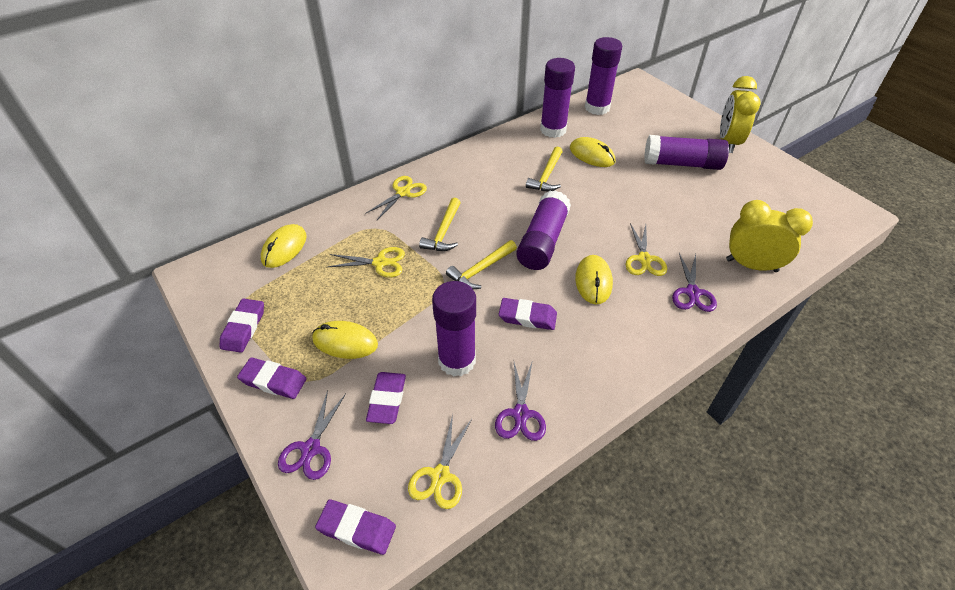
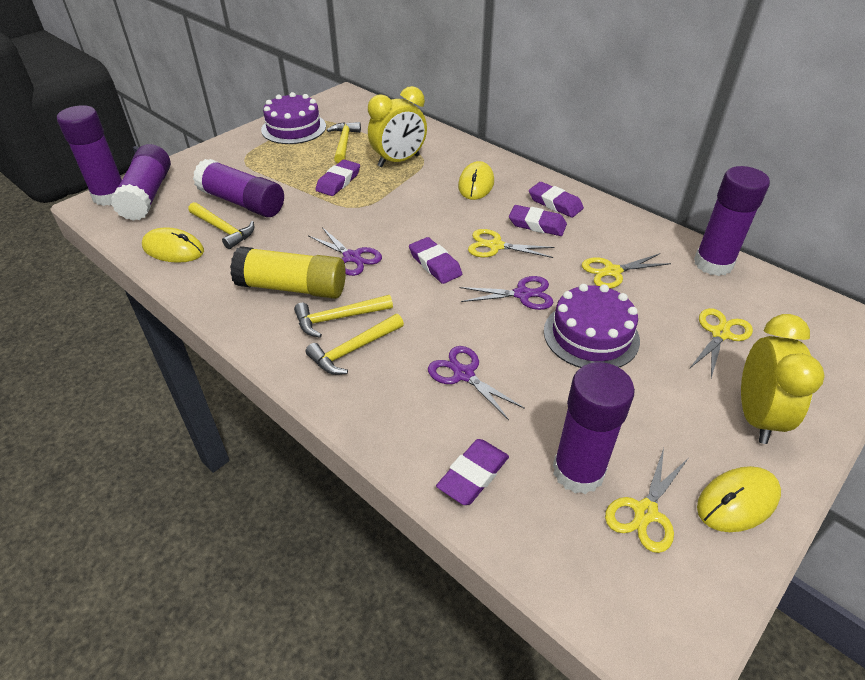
purple cake: none = 0 -> [261,92,326,144] [544,284,640,368] = 2
yellow glue stick: none = 0 -> [230,246,346,299] = 1
yellow hammer: [419,198,461,251] [446,240,517,289] [526,147,563,191] = 3 -> [188,202,254,249] [294,295,393,338] [306,314,404,375] [327,122,361,163] = 4
yellow mouse: [261,224,307,268] [312,321,378,359] [570,137,615,167] [575,255,613,304] = 4 -> [142,227,204,263] [458,161,494,200] [697,466,781,532] = 3

